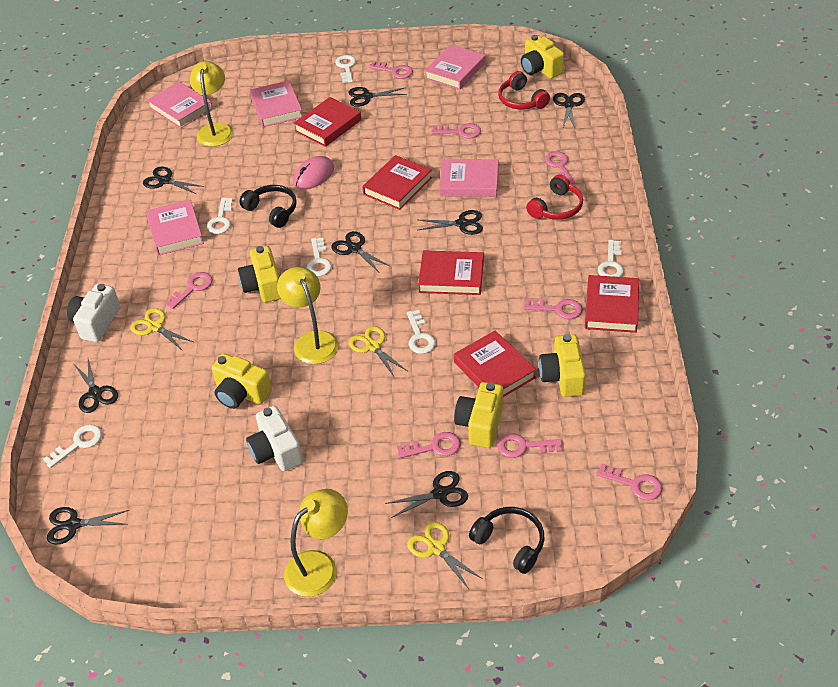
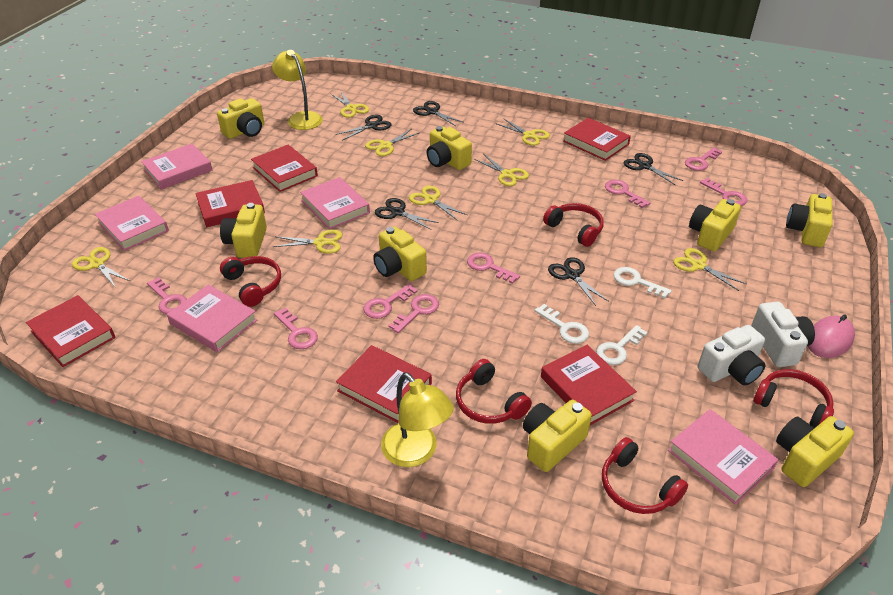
black headphones: [239,185,297,228] [469,507,545,574] = 2 -> none = 0
black scissors: [47,507,129,545] [73,359,118,413] [143,167,204,194] [331,231,391,272] [348,87,407,107] [385,471,468,518] [419,210,483,235] [553,93,585,130] = 8 -> [335,115,391,141] [375,198,439,230] [413,101,463,126] [548,257,609,306] [624,153,684,185] = 5
red book: [294,97,361,147] [362,155,432,210] [418,251,484,295] [454,330,536,397] [585,275,639,333] = 5 -> [26,295,115,367] [195,180,265,227] [251,145,318,192] [336,345,432,423] [541,345,637,425] [563,118,631,161] = 6
red headphones: [498,71,550,109] [526,175,583,220] = 2 -> [220,256,281,307] [456,359,532,424] [543,203,604,247] [602,437,688,514] [753,369,834,428] = 5
white key: [43,424,102,468] [207,198,233,234] [306,237,332,276] [335,55,356,83] [407,310,436,354] [598,240,624,277] = 6 -> [535,304,589,344] [596,325,648,365] [613,267,672,299] = 3
yellow camera: [212,354,272,409] [238,246,281,302] [454,382,503,448] [521,35,564,79] [539,334,586,397] = 5 -> [217,98,264,139] [220,203,267,258] [373,226,427,281] [427,126,472,170] [523,400,592,472] [689,199,741,251] [776,416,854,487] [786,193,832,247] = 8
yellow lamp: [190,61,234,147] [277,267,339,364] [284,489,348,597] = 3 -> [272,50,323,130] [381,372,454,467] = 2
yellow scissors: [130,308,193,351] [348,326,407,378] [407,522,483,589] = 3 -> [72,247,130,288] [273,230,342,254] [331,91,369,118] [365,129,419,156] [409,186,467,221] [474,154,529,186] [497,118,550,146] [673,248,746,291] = 8

